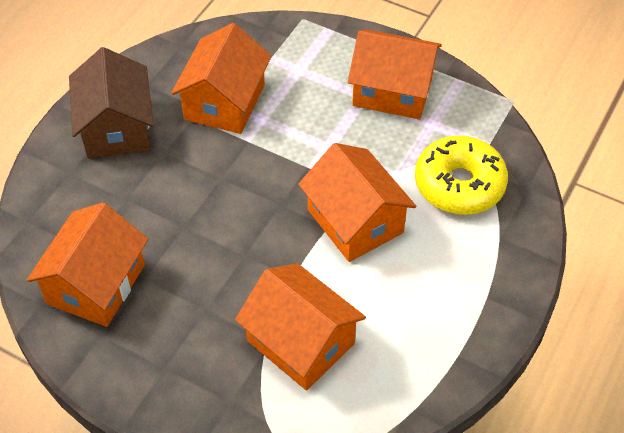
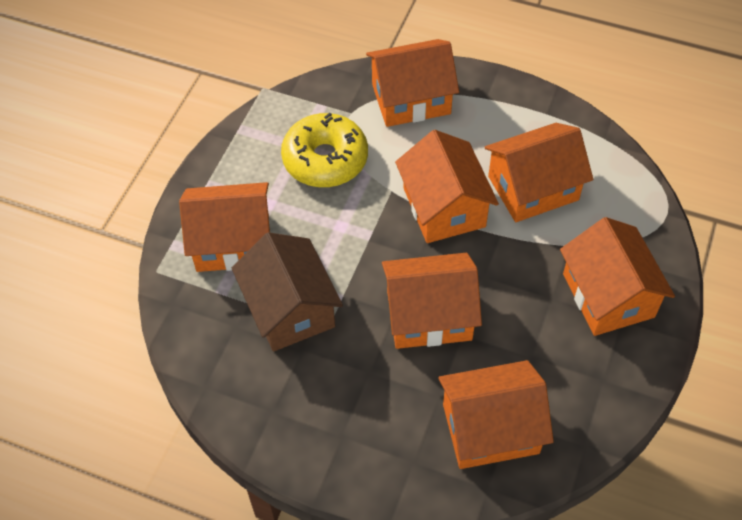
orange house: [26,203,148,327] [171,23,272,134] [235,263,366,391] [298,143,416,262] [348,29,442,119] = 5 -> [179,182,270,272] [366,39,459,127] [382,253,482,349] [395,130,499,243] [438,360,554,469] [485,123,593,222] [560,217,675,336] = 7

